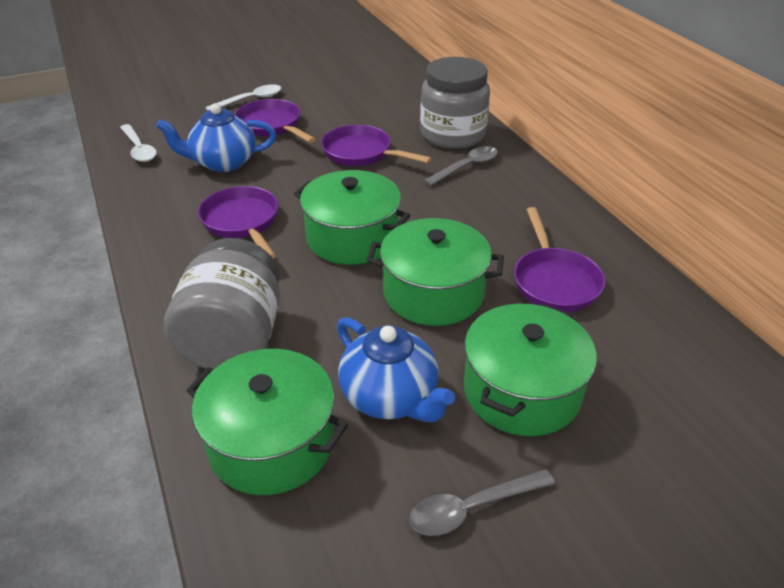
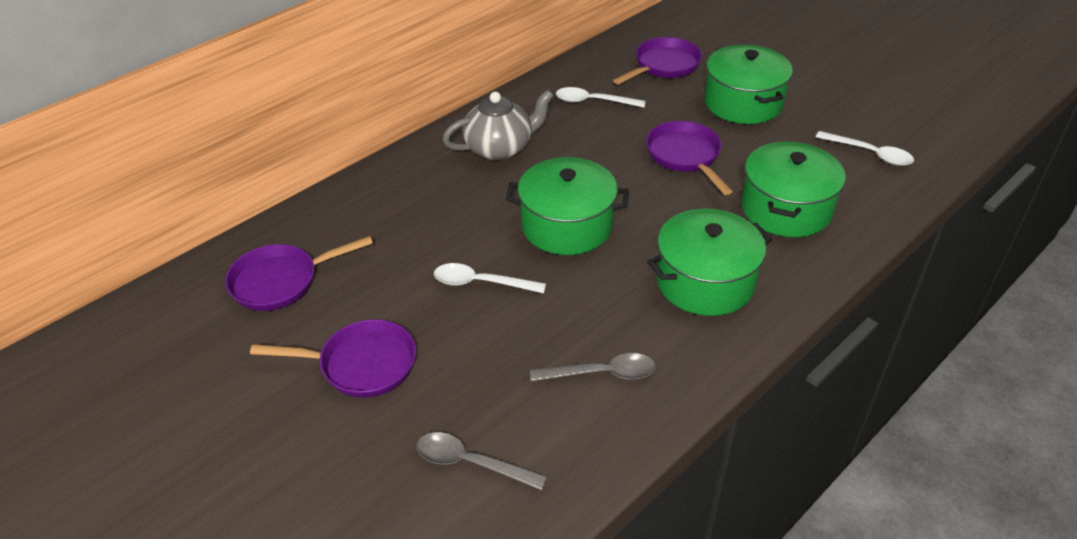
blue teapot: [156,103,276,172] [337,317,455,422] = 2 -> none = 0
grey jar: [164,238,280,369] [420,57,490,149] = 2 -> none = 0
grey teapot: none = 0 -> [442,90,554,161] = 1
white spoon: [120,124,157,162] [205,84,281,111] = 2 -> [434,263,546,293] [556,87,646,107] [816,131,914,166] = 3

